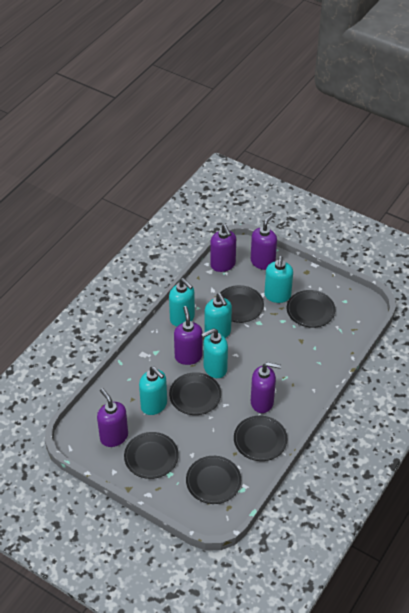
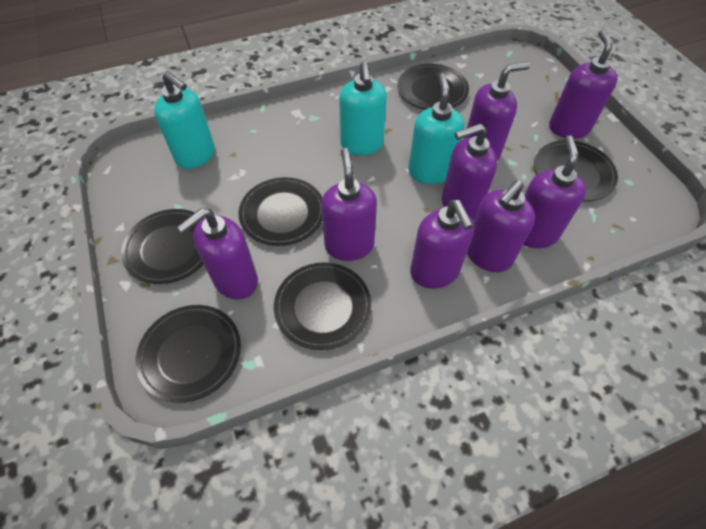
purple soap dispenser: [97,388,128,447] [174,306,203,365] [210,225,236,272] [251,214,277,270] [251,362,281,413] = 5 -> [177,208,258,299] [321,148,377,261] [410,200,474,289] [442,124,497,221] [464,62,530,161] [467,180,535,272] [524,136,586,248] [549,30,618,139] = 8
turquoise soap dispenser: [139,366,167,415] [169,278,195,326] [201,328,228,378] [205,293,232,338] [264,256,293,303] = 5 -> [154,71,215,169] [339,61,387,156] [408,73,464,184] = 3

